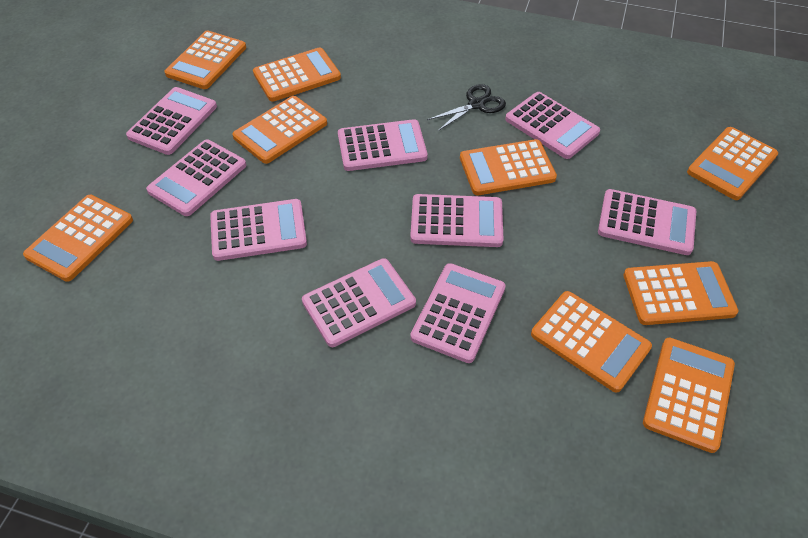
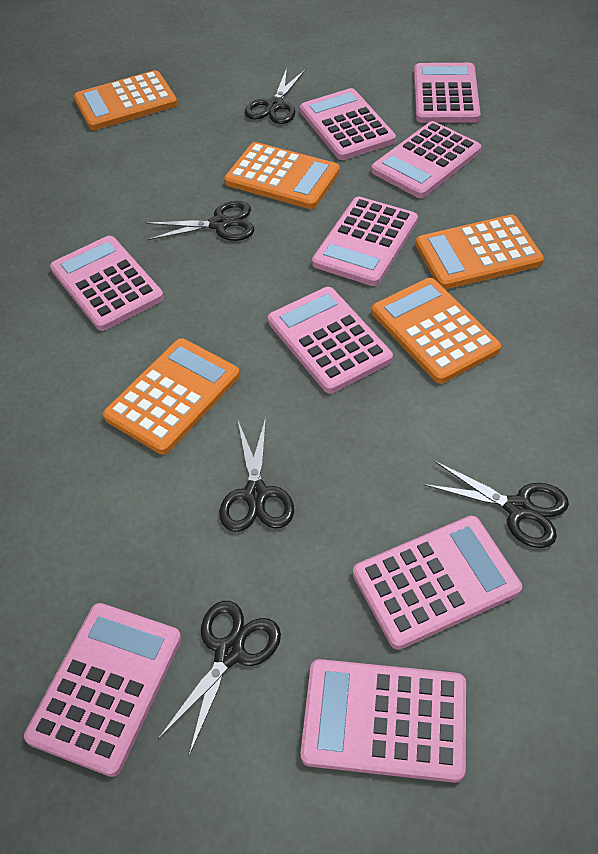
black scissors: [427,84,506,131] = 1 -> [145,201,255,241] [158,601,281,756] [219,417,294,532] [245,68,306,124] [423,461,569,548] = 5
orange calculator: [23,195,133,282] [165,30,246,89] [232,96,327,164] [253,48,341,102] [460,139,557,195] [531,291,652,393] [623,261,738,325] [643,338,735,453] [687,127,778,200] = 9 -> [74,70,177,130] [103,338,240,455] [224,142,340,209] [372,278,501,383] [416,215,544,289] = 5

